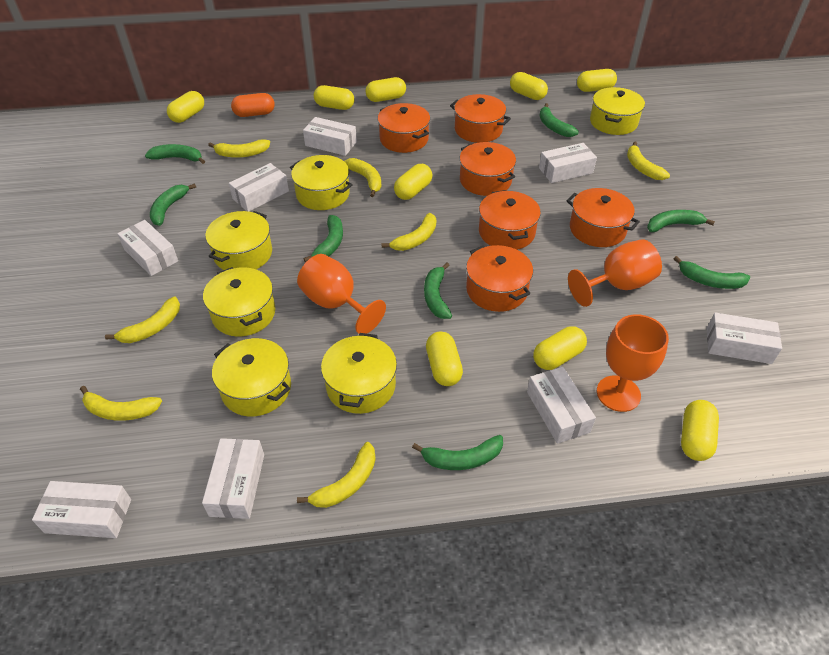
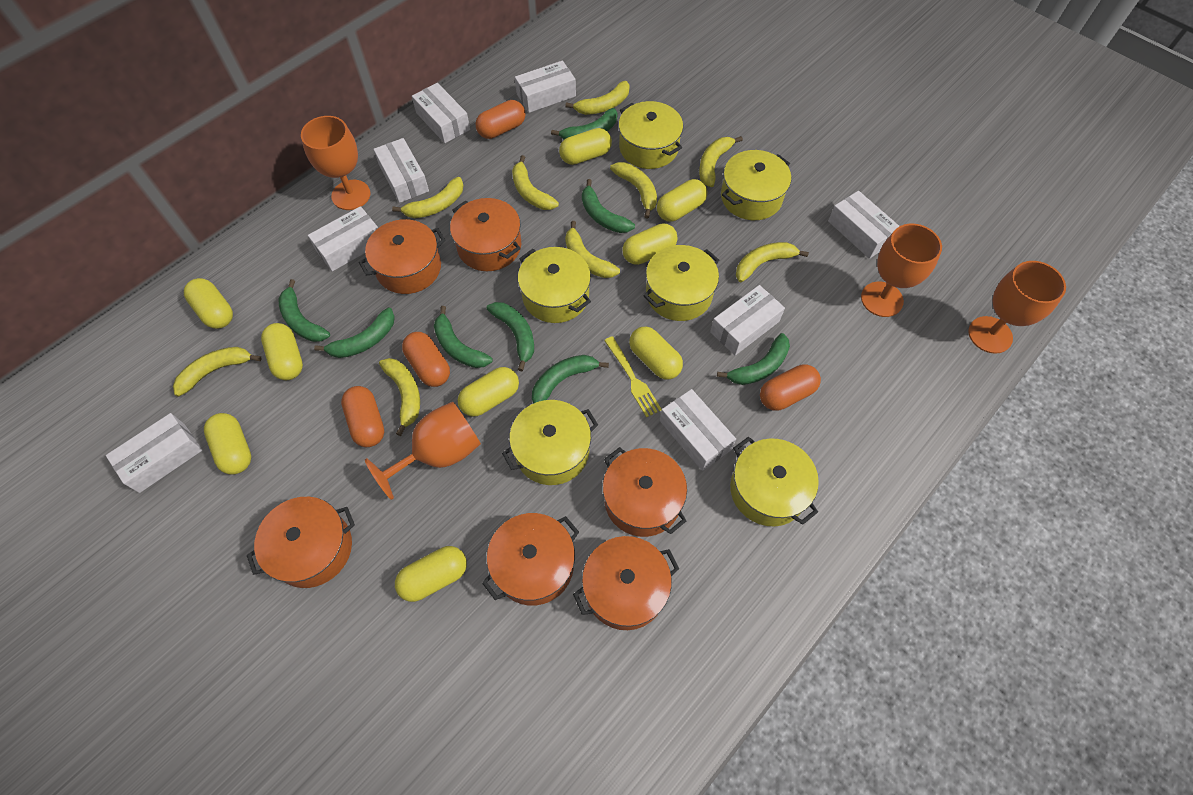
orange capsule: [231,93,275,117] = 1 -> [341,386,384,447] [402,332,450,387] [475,100,525,139] [760,364,821,411] = 4
orange goblet: [297,254,386,334] [568,239,662,307] [597,314,669,412] = 3 -> [301,116,371,210] [365,401,481,500] [861,224,942,317] [968,261,1066,354] = 4
yellow banana: [80,386,162,421] [105,296,180,343] [208,139,270,158] [297,442,376,508] [344,158,382,197] [381,213,436,251] [627,141,670,180] = 7 -> [173,347,262,397] [379,358,420,436] [392,177,463,218] [512,155,559,210] [565,81,630,115] [565,221,620,278] [610,162,657,219] [699,136,743,187] [736,242,809,282] = 9
yellow fork: none = 0 -> [604,336,662,417] = 1

